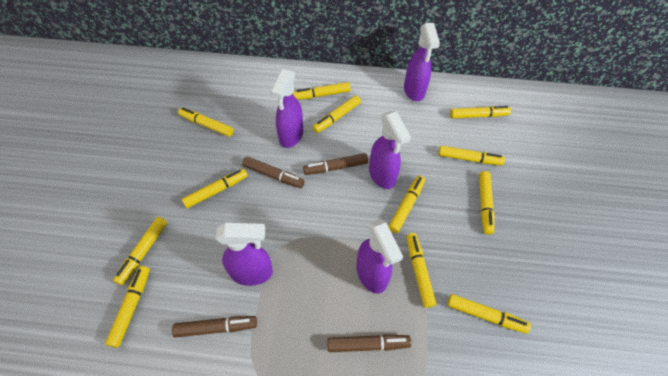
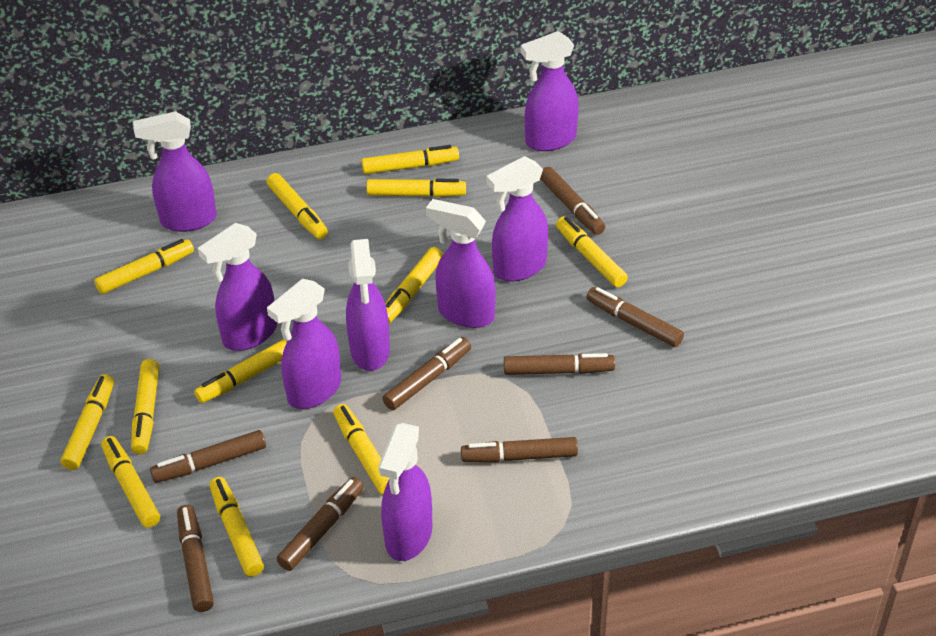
brown marker: [172,316,257,338] [242,157,305,188] [303,153,368,175] [327,334,411,352] = 4 -> [150,430,266,483] [177,505,214,612] [276,477,364,571] [382,337,471,410] [461,437,578,463] [504,353,615,375] [540,167,605,235] [587,287,684,347] = 8
purple spray bottle: [216,223,273,286] [271,69,303,148] [356,219,403,294] [369,111,411,189] [404,23,440,101] = 5 -> [133,111,217,232] [198,223,277,351] [267,279,341,409] [346,239,390,371] [378,423,432,561] [426,199,495,328] [486,156,548,282] [521,31,579,151] = 8

